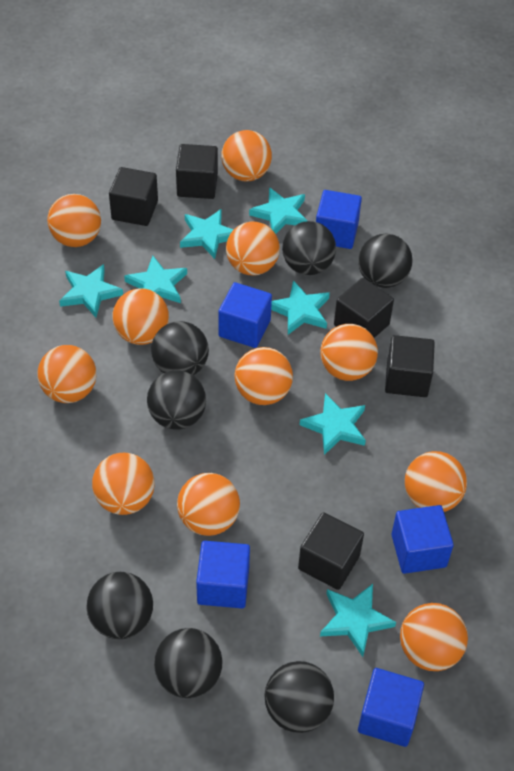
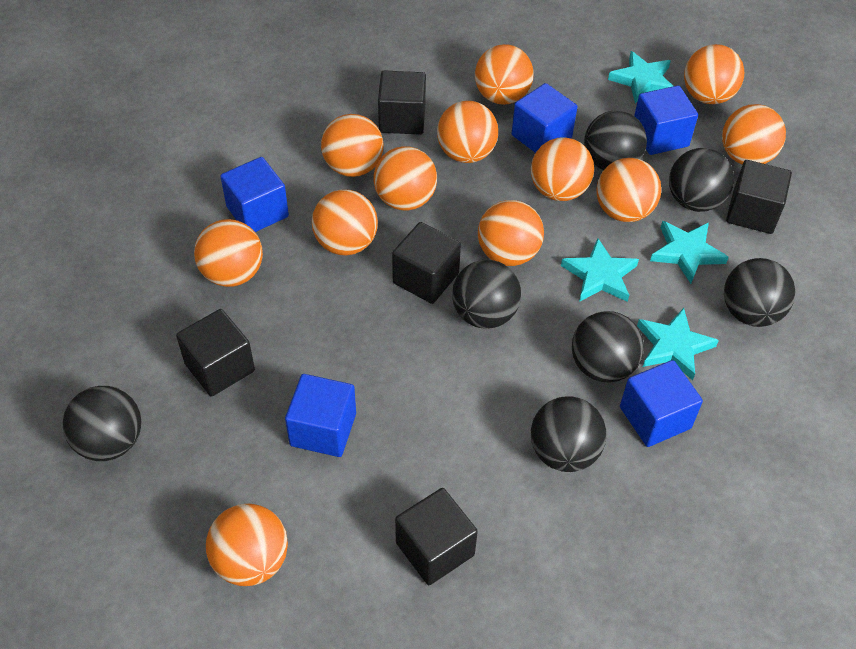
orange ball: [37,345,97,403] [47,194,101,247] [92,453,155,515] [113,288,169,345] [177,473,240,536] [221,130,272,182] [226,221,280,276] [235,347,293,405] [320,324,378,381] [400,603,468,671] [405,451,467,512] = 11 -> [194,219,263,287] [206,504,288,586] [312,189,378,256] [321,114,384,177] [374,146,437,210] [437,101,498,163] [475,44,534,105] [478,200,544,266] [531,137,594,201] [596,158,661,222] [684,44,744,104] [722,104,786,165] = 12
turquoise star: [59,264,123,318] [124,256,187,303] [180,209,233,259] [249,187,308,234] [271,280,330,335] [300,393,366,455] [320,584,396,657] = 7 -> [561,238,639,302] [608,51,673,103] [637,308,719,380] [650,221,729,284] = 4

